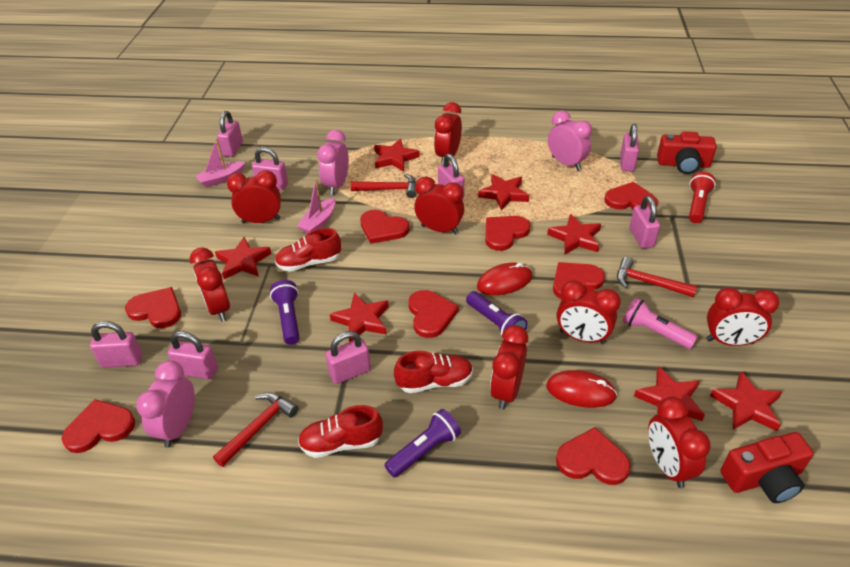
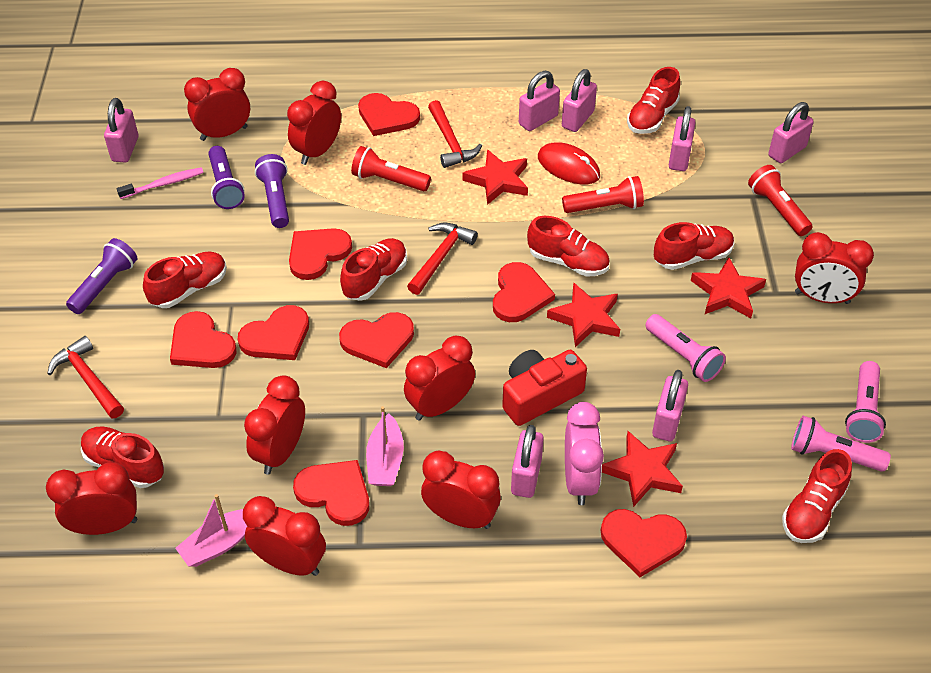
pink clock: [136,360,195,448] [317,130,349,195] [548,110,592,171] = 3 -> [565,402,604,505] = 1
pink flashlight: [623,297,698,349] = 1 -> [645,314,726,382] [791,416,891,472] [845,361,886,443] = 3
pink padlock: [90,321,142,368] [168,331,218,379] [217,111,243,157] [252,147,288,190] [325,331,371,384] [438,154,464,200] [620,123,639,172] [630,196,660,249] = 8 -> [104,98,138,162] [511,425,544,498] [519,71,560,131] [562,69,597,132] [652,370,688,441] [669,106,696,171] [768,102,814,163] = 7
pink toothbrush: none = 0 -> [117,167,204,199] = 1
red camera: [657,131,717,174] [720,432,814,503] = 2 -> [502,350,587,426] = 1
red flashlight: [689,172,716,223] = 1 -> [351,146,431,191] [562,176,644,213] [748,165,813,236] = 3
red mouse: [477,263,532,295] [546,370,617,408] = 2 -> [538,142,600,184] = 1
red shoe: [275,228,341,272] [298,405,383,458] [394,351,473,393] = 3 -> [81,426,164,488] [143,252,227,308] [340,238,407,301] [527,216,610,277] [627,67,680,134] [654,222,734,270] [782,449,852,543] = 7
red star: [215,237,272,279] [330,293,389,342] [374,139,420,172] [478,174,529,211] [547,214,601,254] [634,367,705,421] [710,371,782,431] = 7 -> [462,149,528,205] [547,283,620,347] [602,431,683,507] [691,257,766,318] = 4

